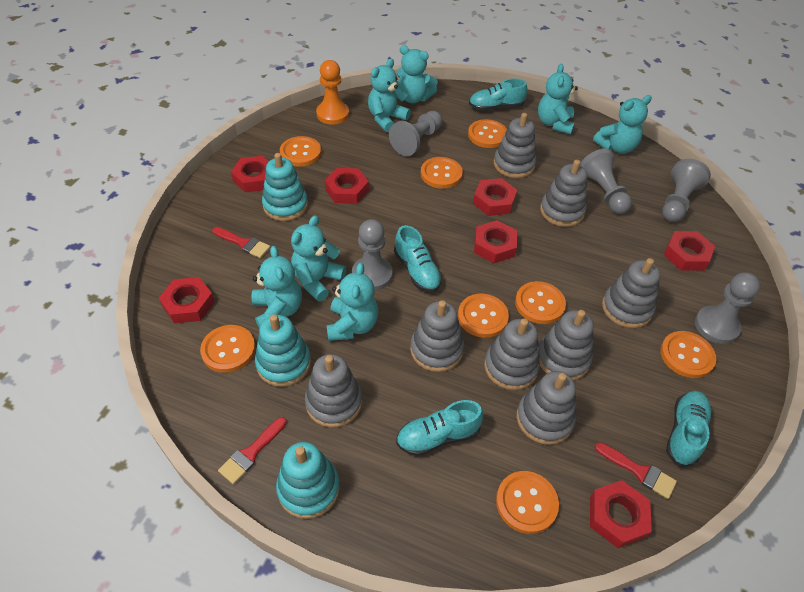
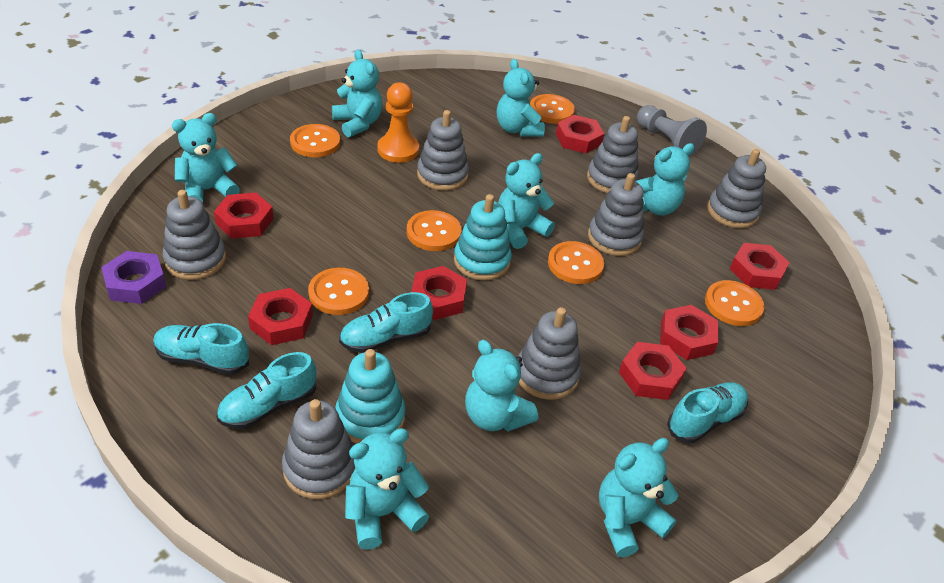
grey pawn: [352,219,393,291] [389,111,442,156] [580,148,632,214] [662,159,711,222] [695,272,760,344] = 5 -> [637,105,707,157] = 1
grey stacking toy: [305,354,362,428] [410,300,464,372] [484,319,540,390] [494,113,537,178] [516,371,576,445] [539,310,594,380] [540,160,587,227] [602,258,660,328] = 8 -> [162,190,226,280] [282,399,355,499] [417,110,469,191] [518,307,581,400] [587,116,639,193] [588,173,644,256] [707,149,766,228] = 7
orange button: [200,325,256,373] [280,136,321,167] [421,157,463,189] [458,294,509,338] [468,119,507,148] [496,471,559,534] [515,281,566,324] [660,331,716,378] = 8 -> [290,124,340,157] [308,268,369,315] [407,210,461,251] [530,94,575,124] [548,241,604,284] [705,280,765,326] = 6
purple nut: none = 0 -> [101,251,166,304] = 1
red brush: [212,227,270,258] [218,417,287,484] [595,442,677,499] = 3 -> none = 0
turquoise stacking toy: [255,314,311,387] [262,153,308,221] [276,442,340,519] = 3 -> [335,349,405,444] [454,194,512,281] = 2
turquoise teddy bear: [252,246,302,329] [291,215,346,302] [327,263,378,341] [368,59,411,132] [397,45,438,103] [538,64,578,134] [593,95,652,154] = 7 -> [172,113,240,203] [332,49,382,137] [345,428,429,550] [465,340,538,432] [497,59,545,137] [498,153,555,249] [599,438,678,557] [635,143,695,216] = 8

